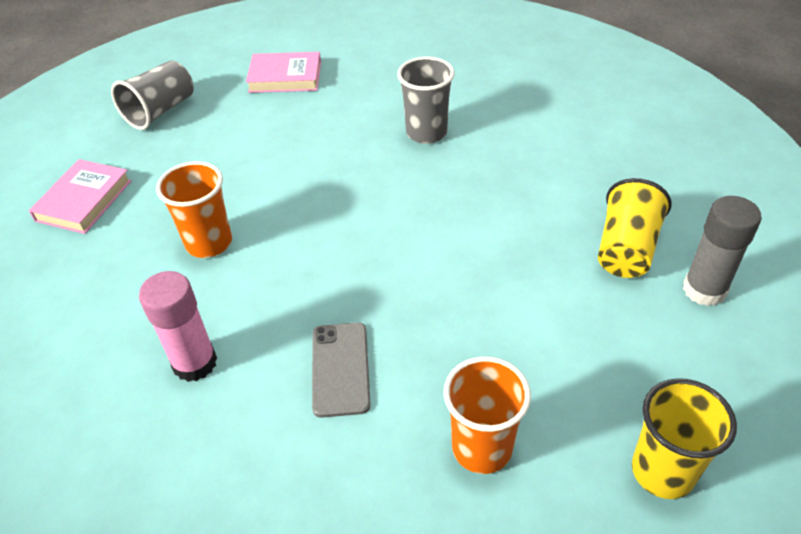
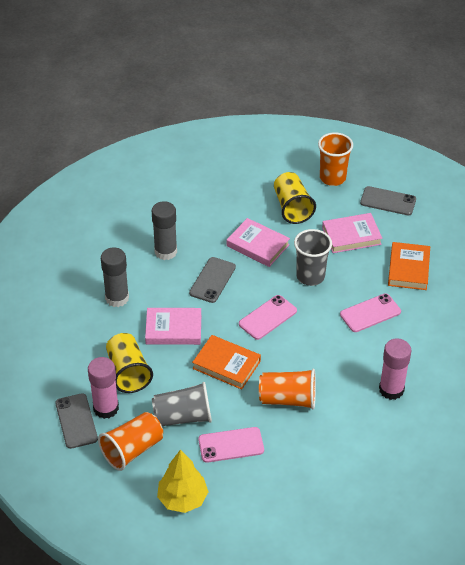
grey glue stick: [683,196,762,306] = 1 -> [101,248,129,307] [152,201,177,260] = 2
grey phone: [312,322,371,418] = 1 -> [55,393,98,449] [189,257,236,303] [360,186,416,215] = 3
orange book: none = 0 -> [192,335,261,390] [388,242,430,290] = 2
orange cup: [156,161,232,258] [444,356,531,474] = 2 -> [98,412,163,471] [259,369,316,409] [318,132,353,186] = 3
pink book: [29,159,131,234] [246,52,321,93] = 2 -> [145,308,201,345] [227,218,290,267] [322,213,382,253] = 3
pink glue stick: [139,271,217,382] = 1 -> [88,357,119,419] [379,338,411,400] = 2
pink phone: none = 0 -> [198,427,264,463] [239,295,297,340] [340,293,401,332] = 3
yellow tree: none = 0 -> [157,449,209,513] = 1

